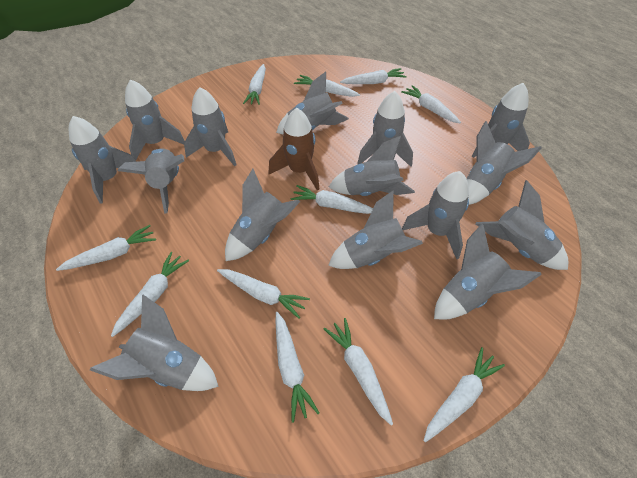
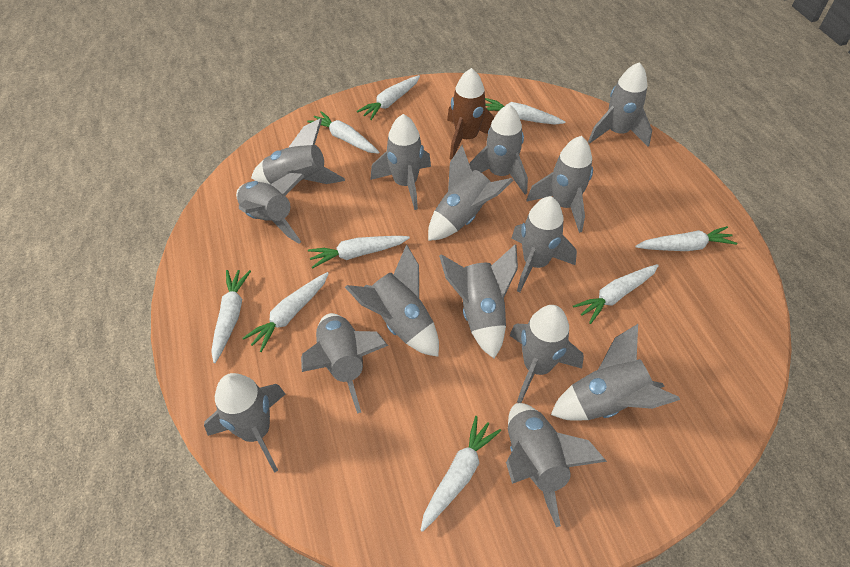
white carrot: [56,225,156,271] [111,252,189,337] [217,269,310,319] [243,64,266,105] [276,312,319,423] [291,185,373,214] [294,75,360,97] [324,318,393,426] [340,68,407,84] [401,85,461,123] [424,347,505,442] = 11 -> [211,270,251,363] [242,272,329,352] [307,111,380,154] [308,236,410,268] [357,75,420,120] [421,416,501,532] [485,98,565,125] [573,264,659,324] [635,226,737,251] = 9

